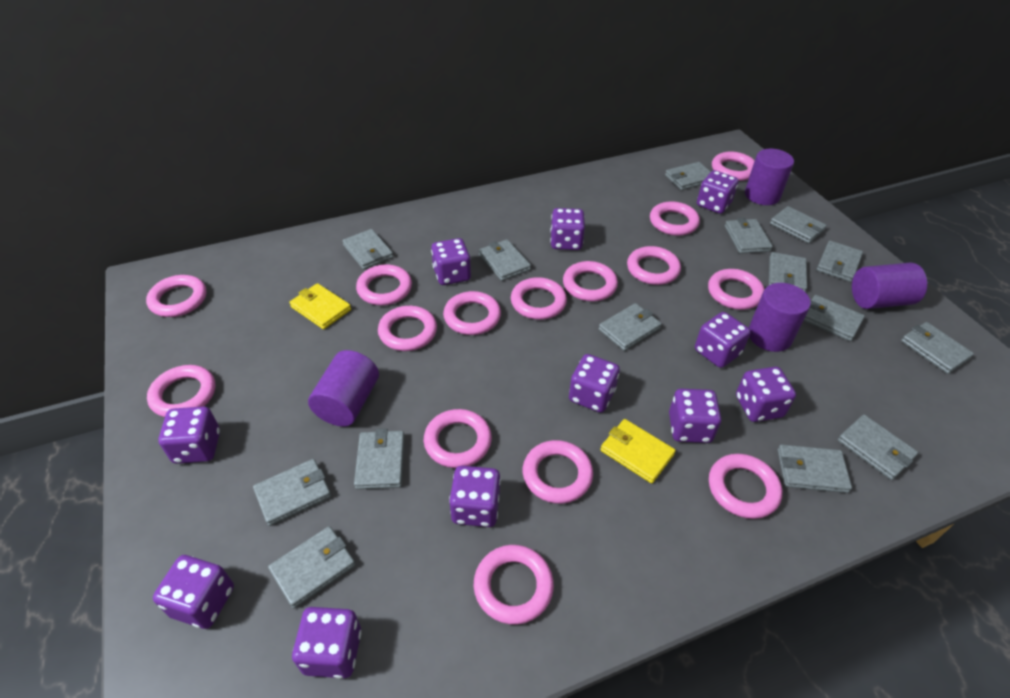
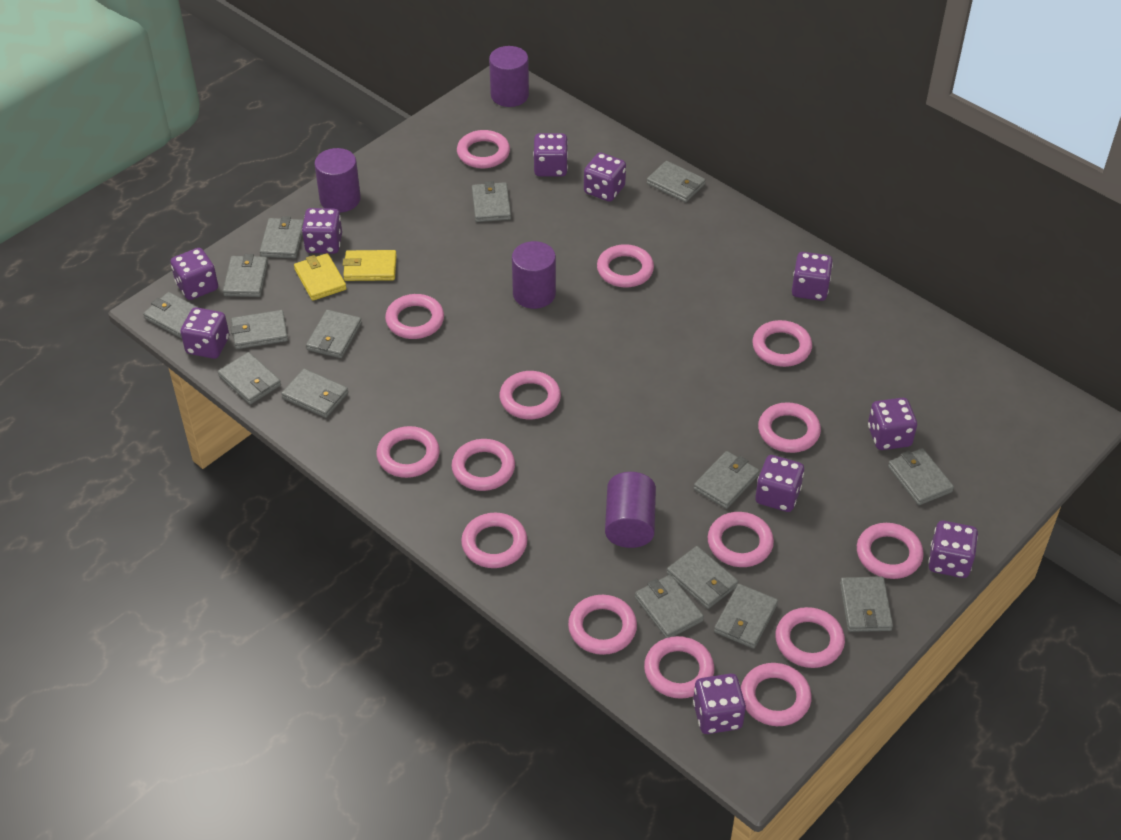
purple dice: [153,555,234,629] [158,406,220,464] [292,607,361,678] [431,238,471,285] [449,466,501,527] [550,208,585,250] [569,354,620,412] [669,389,721,443] [695,312,751,368] [697,170,739,214] [736,367,796,422] = 11 -> [171,248,218,300] [180,307,229,359] [302,208,342,254] [533,133,568,177] [584,152,626,202] [693,674,746,734] [755,455,804,512] [792,252,833,301] [868,398,917,450] [928,521,978,578] = 10

